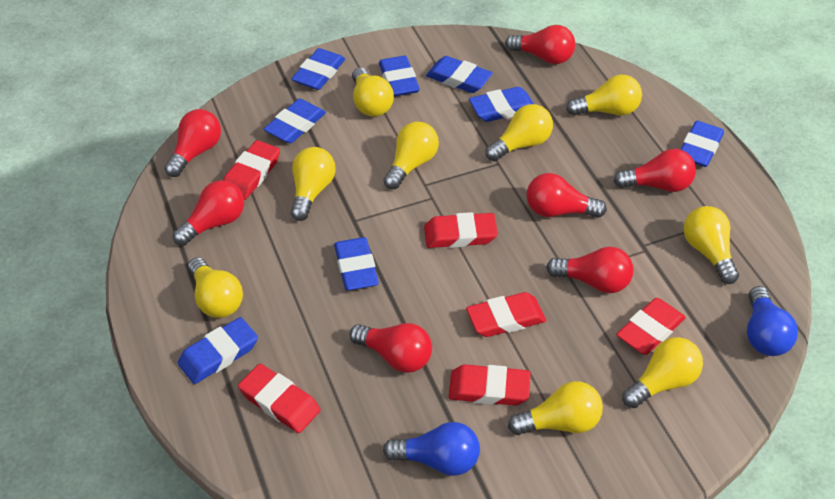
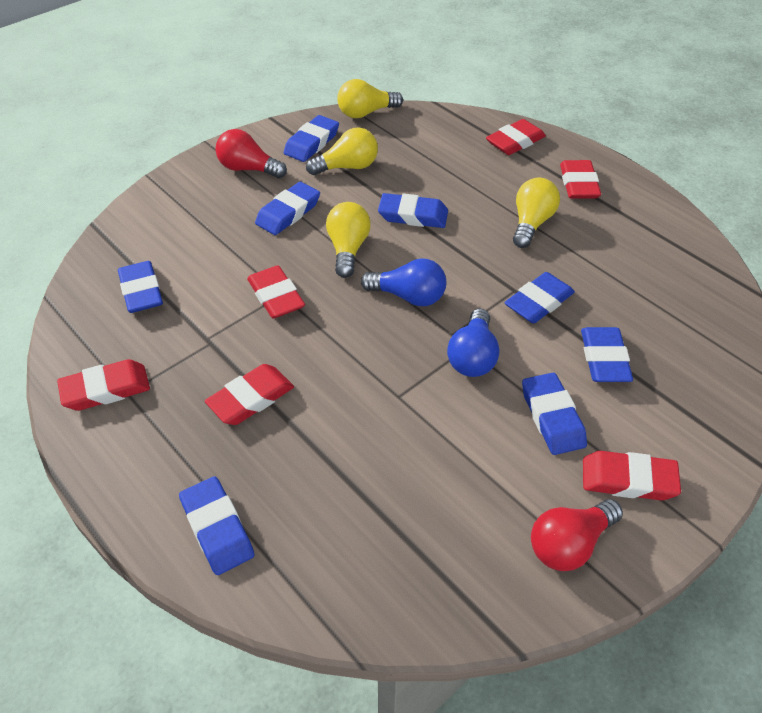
red light bulb: [164,109,221,177] [173,180,244,246] [349,323,432,373] [505,25,575,64] [526,173,607,218] [546,247,633,293] [614,149,696,192] = 7 -> [215,129,287,178] [531,499,623,571] = 2
yellow light bulb: [188,257,243,318] [291,147,336,221] [352,68,394,117] [383,122,439,189] [485,104,553,162] [508,381,603,435] [566,75,642,116] [622,337,703,408] [684,206,739,284] = 9 -> [306,127,378,175] [326,202,371,278] [337,79,403,118] [513,178,560,248] = 4

